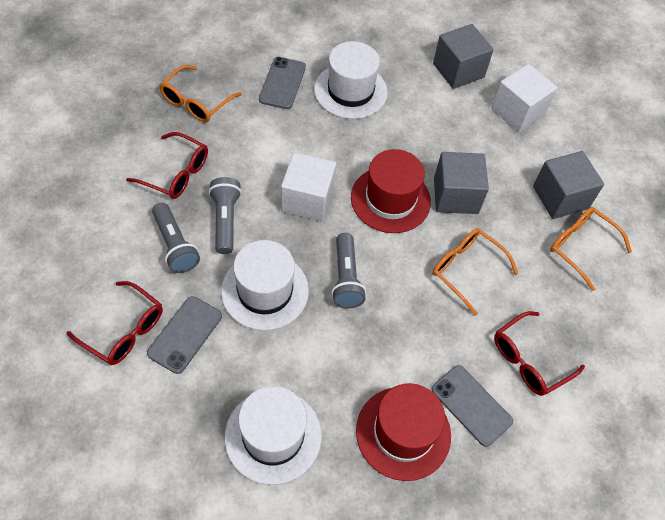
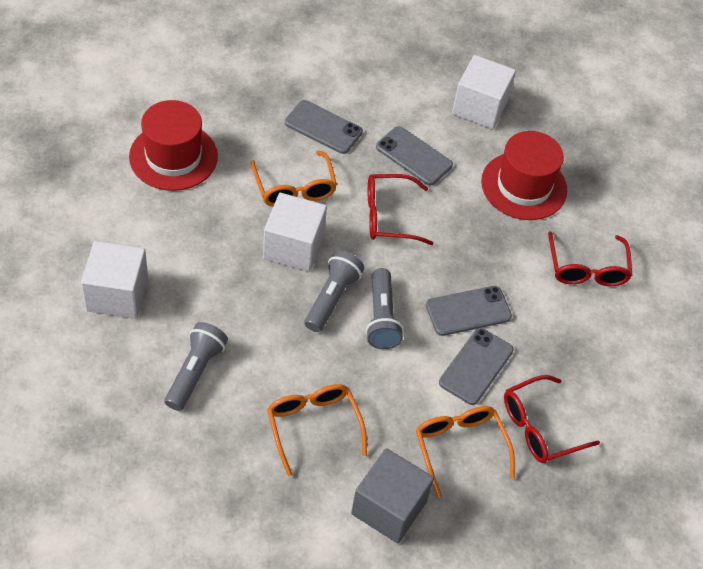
grey cube: [433,24,494,89] [434,152,489,214] [533,151,604,219] = 3 -> [351,448,434,543] = 1
grey phone: [147,296,222,374] [259,57,306,109] [432,365,513,447] = 3 -> [285,100,363,154] [376,126,453,186] [426,286,512,336] [439,328,514,405] = 4
white cube: [281,152,337,222] [491,64,558,132] = 2 -> [81,241,148,319] [263,193,327,272] [452,55,516,129] = 3
white hat: [221,240,309,331] [225,386,322,485] [314,41,388,119] = 3 -> none = 0

